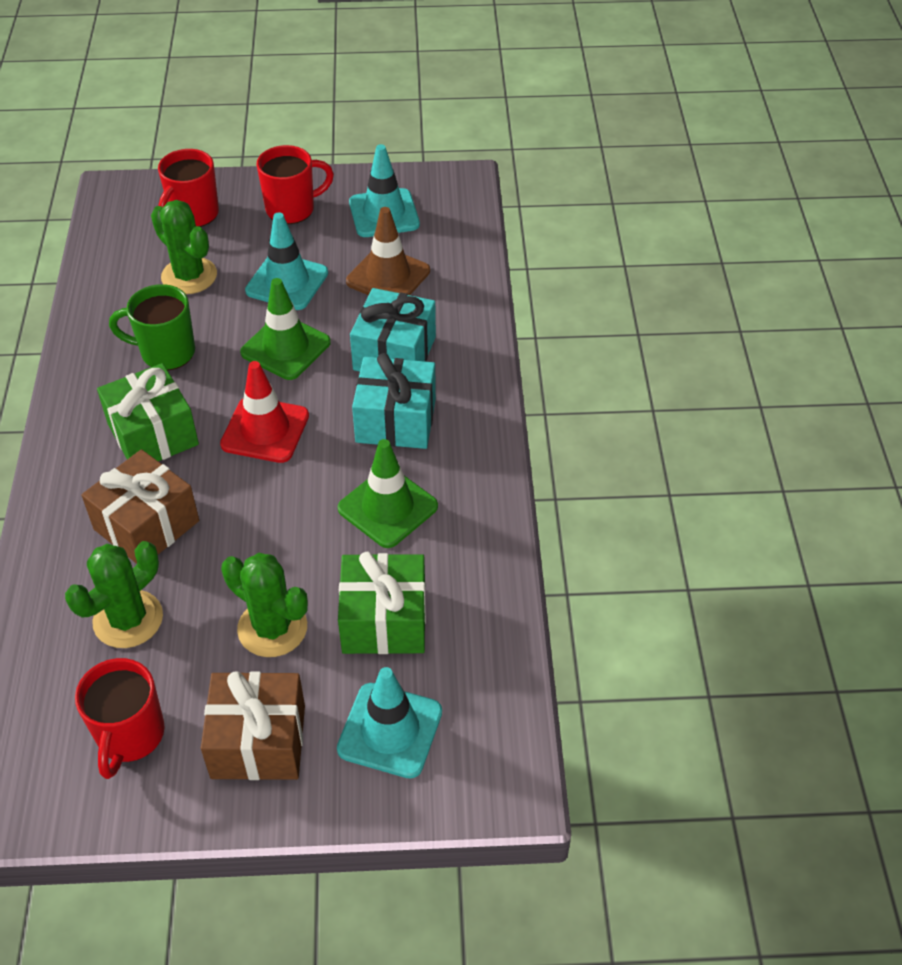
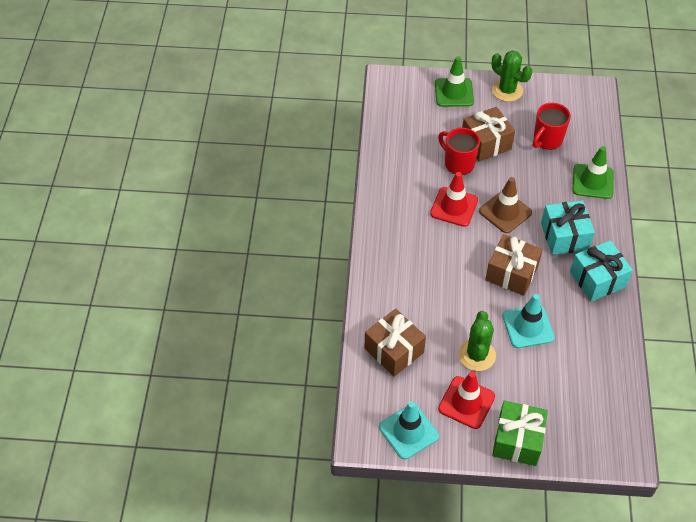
brown gift: [81,449,199,564] [201,672,305,780] = 2 -> [365,309,426,377] [462,107,515,162] [485,234,543,296] = 3
green cactus: [65,541,163,648] [151,200,217,294] [221,553,308,657] = 3 -> [458,311,496,371] [492,50,532,102] = 2
green gift: [97,363,199,461] [338,552,426,654] = 2 -> [492,401,548,466] = 1
green mug: [109,284,195,370] = 1 -> none = 0
red mug: [75,658,165,779] [158,149,219,227] [257,145,334,224] = 3 -> [438,128,480,175] [533,103,571,150] = 2
red traffic cone: [220,361,309,463] = 1 -> [430,172,478,227] [438,372,495,429] = 2
turquoise traffic cone: [245,212,328,310] [337,667,442,779] [349,144,420,237] = 3 -> [379,401,439,459] [502,294,555,348] = 2

